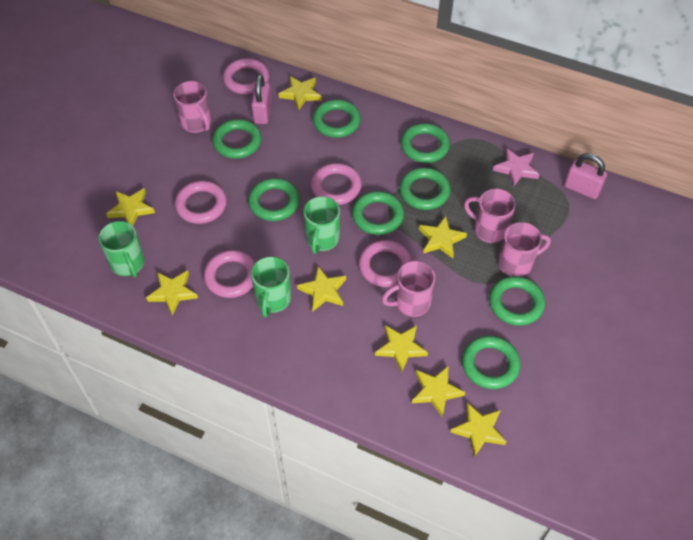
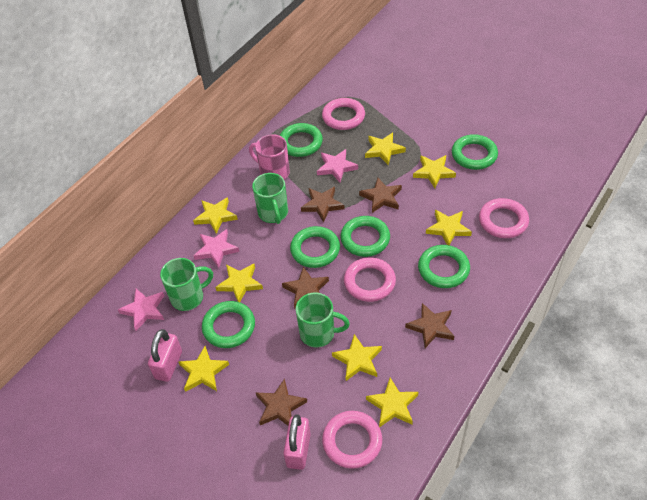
brown star: none = 0 -> [256,379,307,426] [282,267,329,309] [301,187,345,222] [359,178,402,213] [405,303,454,348] = 5
green ring: [212,119,262,159] [248,178,300,221] [312,99,361,138] [352,191,404,235] [399,167,451,210] [401,123,450,163] [462,336,521,389] [489,276,545,326] = 8 -> [202,301,255,348] [280,123,323,157] [290,226,340,268] [340,216,390,257] [418,245,470,288] [452,134,498,170] = 6
pink mug: [173,81,211,133] [382,261,435,317] [464,188,516,243] [498,222,551,277] = 4 -> [249,134,290,180] = 1
pink ring: [175,181,227,224] [204,250,256,298] [223,58,269,94] [311,163,362,205] [359,240,413,287] = 5 -> [322,98,365,130] [322,411,382,469] [344,257,396,302] [479,198,529,238] = 4
pink star: [493,148,540,187] = 1 -> [118,289,165,331] [194,229,239,268] [317,149,358,183] = 3

